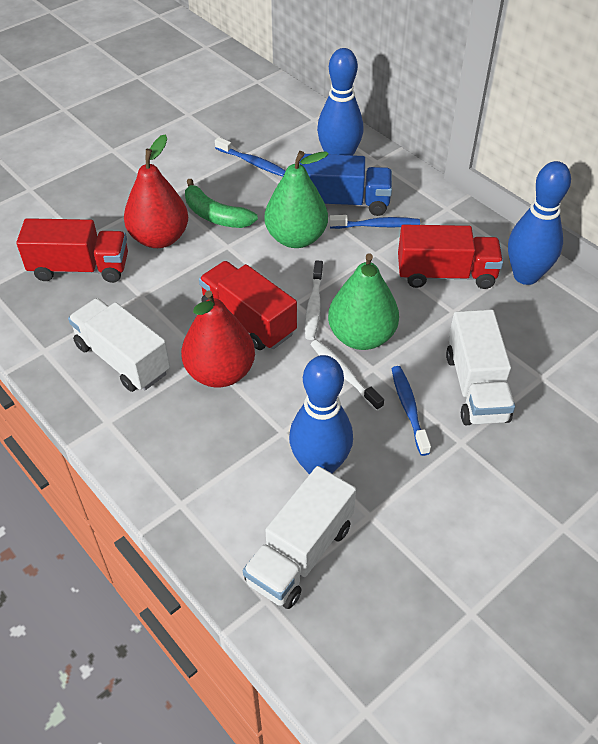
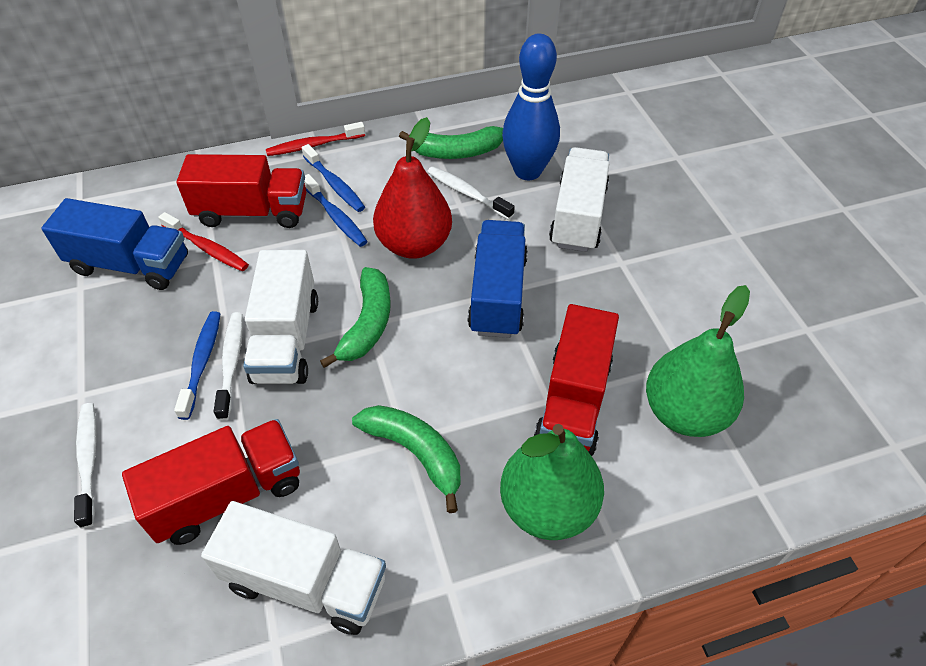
blue bowling pin: [289,355,353,475] [317,48,364,155] [508,161,571,285] = 3 -> [502,33,560,180] = 1
blue truck: [300,154,392,216] = 1 -> [41,198,188,290] [468,220,528,338] = 2
green banana: [185,179,258,228] = 1 -> [320,267,391,368] [352,405,461,513] [399,126,503,159] = 3
red pear: [124,134,188,248] [181,290,255,387] = 2 -> [373,117,452,259] = 1
red toothbrush: none = 0 -> [158,212,249,271] [266,122,365,156] = 2
white toothbrush: [305,260,323,340] [310,340,384,411] = 2 -> [74,403,97,528] [213,312,243,421] [427,166,515,220] = 3

